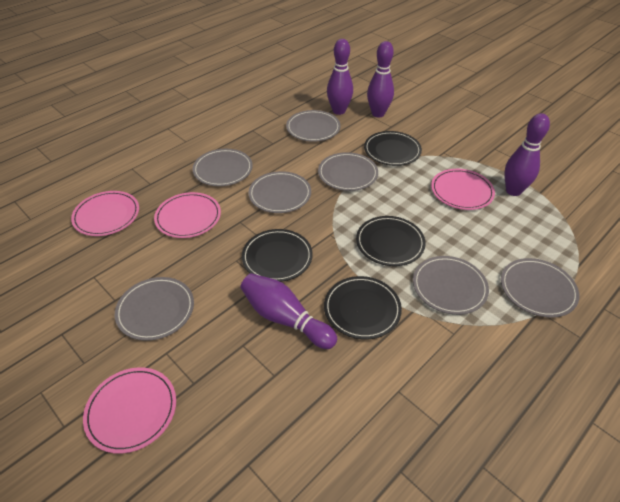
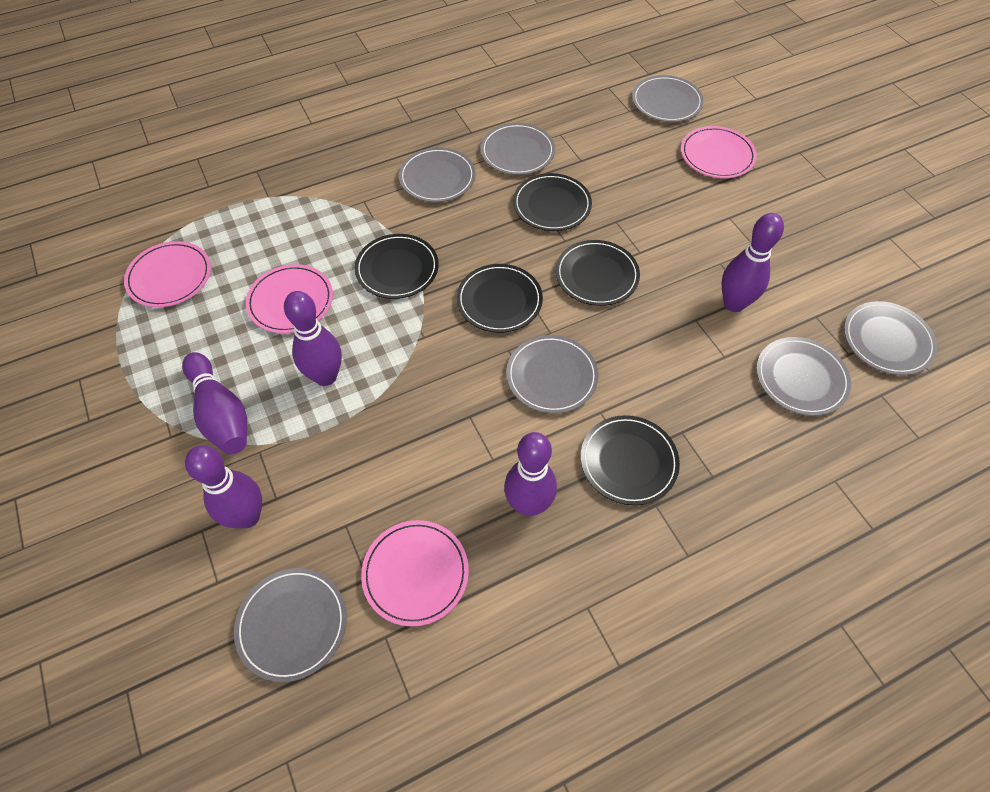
black plate: [242,229,313,282] [324,276,402,340] [356,216,426,266] [364,131,422,166] = 4 -> [355,234,439,299] [457,264,543,333] [513,173,592,231] [555,240,640,306] [580,415,680,505] = 5
purple bowling pin: [240,273,337,349] [327,39,353,115] [367,41,394,117] [504,113,550,196] = 4 -> [182,352,247,455] [185,445,262,528] [284,291,342,386] [504,432,557,516] [722,213,784,312] = 5

